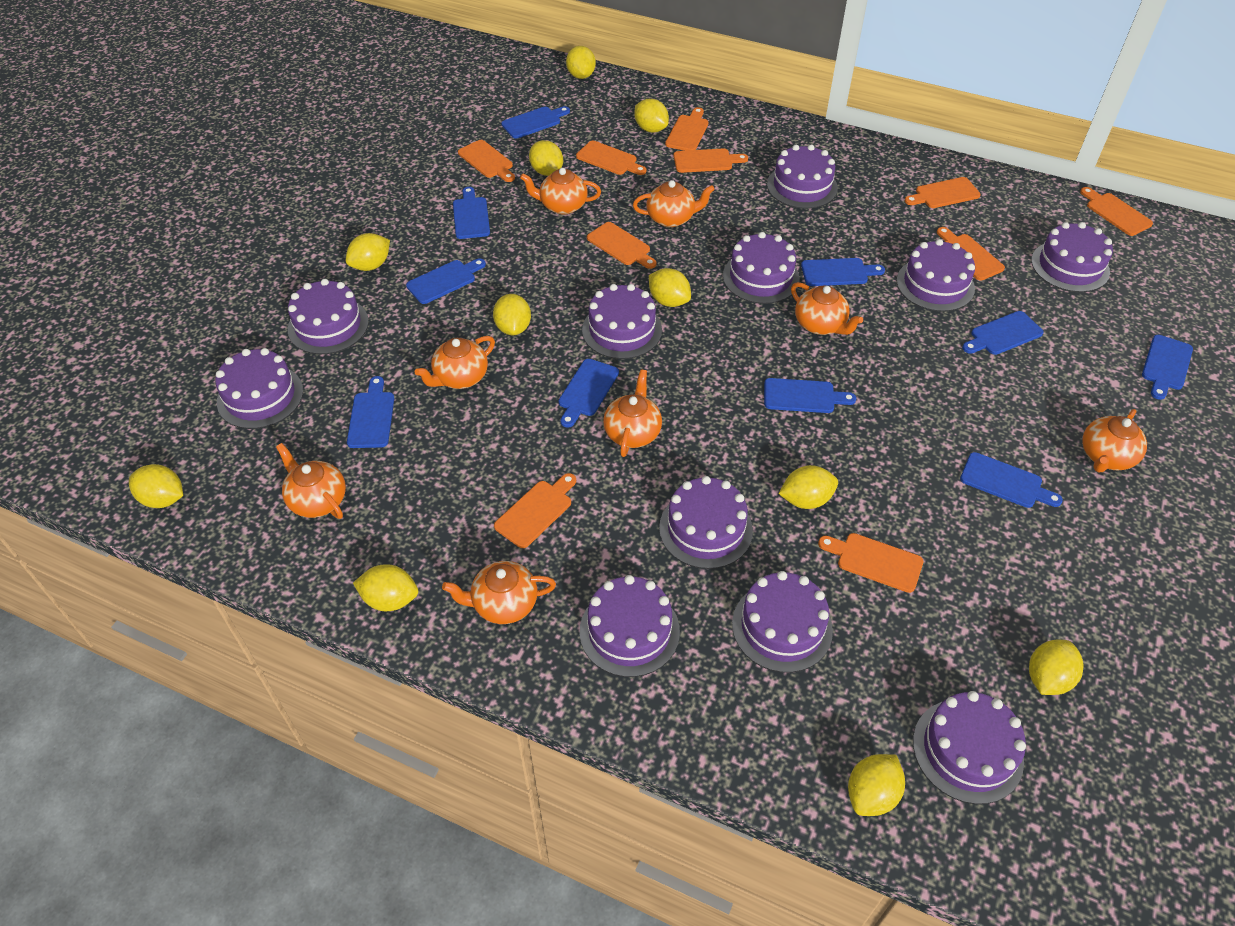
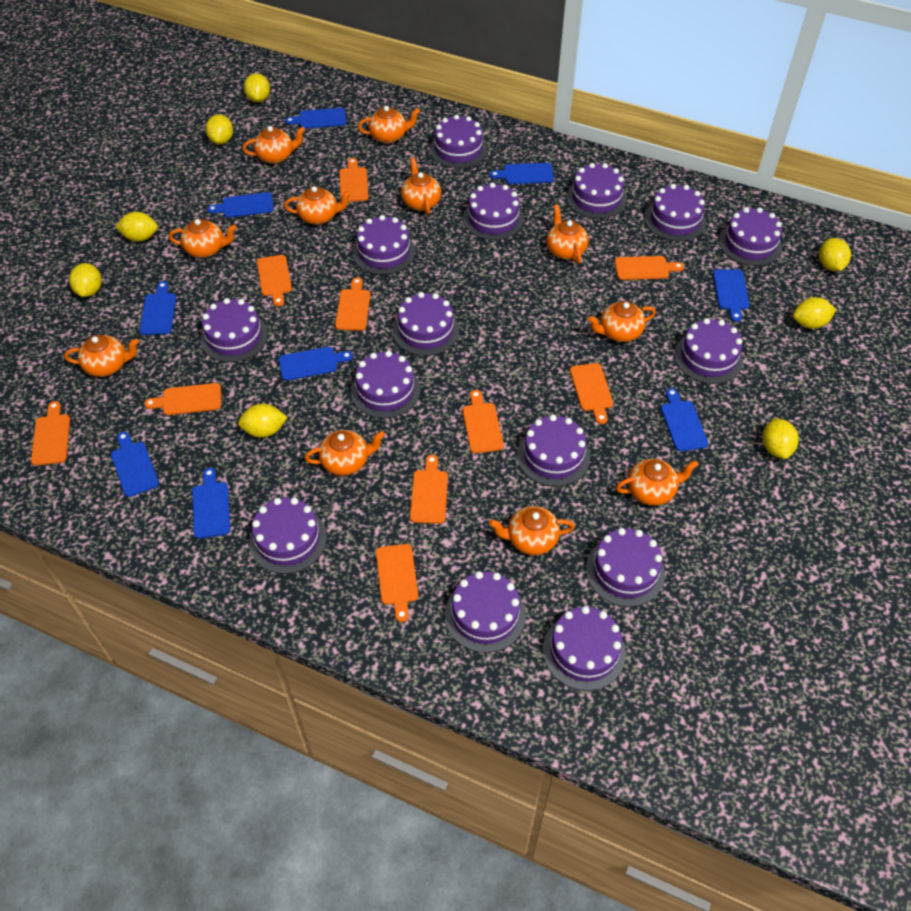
blue cutting board: [347,376,394,448] [406,258,486,304] [453,187,490,239] [501,106,570,139] [559,359,619,428] [764,378,856,413] [801,258,885,286] [960,452,1063,508] [962,311,1044,355] [1142,335,1193,400] = 10 -> [111,432,159,497] [140,281,176,335] [192,468,230,539] [208,192,274,218] [278,347,353,381] [285,108,346,129] [490,163,554,184] [661,388,708,451] [713,269,749,322] = 9
orange teapot: [276,443,346,519] [415,336,495,389] [442,561,556,624] [520,168,601,215] [603,369,662,457] [633,180,715,227] [791,282,863,335] [1082,409,1147,472] = 8 -> [64,335,139,377] [169,219,237,258] [242,126,305,164] [284,186,351,225] [305,430,385,476] [358,106,420,143] [401,157,441,214] [489,506,575,555] [546,204,589,264] [588,301,656,342] [616,459,699,506] = 11
purple cake: [216,348,303,429] [288,279,369,354] [580,575,680,677] [582,284,662,359] [659,476,753,569] [723,232,800,304] [732,571,833,673] [767,145,838,209] [896,239,975,312] [913,691,1026,804] [1031,222,1113,292] = 11 -> [200,298,268,362] [249,498,327,574] [351,351,420,418] [353,215,415,275] [393,292,459,356] [430,115,487,168] [445,571,526,653] [463,182,524,240] [517,415,590,486] [543,606,626,691] [567,163,627,219] [586,528,665,607] [645,184,706,241] [674,318,743,384] [719,207,782,266] = 15
yellow lemon: [129,464,183,508] [346,233,390,271] [353,564,418,611] [493,294,531,335] [529,140,563,176] [566,46,596,79] [634,99,669,132] [649,268,691,307] [779,465,838,509] [848,754,905,816] [1029,639,1083,695] = 11 -> [69,263,101,297] [115,212,158,242] [205,114,233,145] [238,404,288,438] [244,73,270,102] [762,418,798,459] [793,297,836,329] [819,238,851,271] = 8

